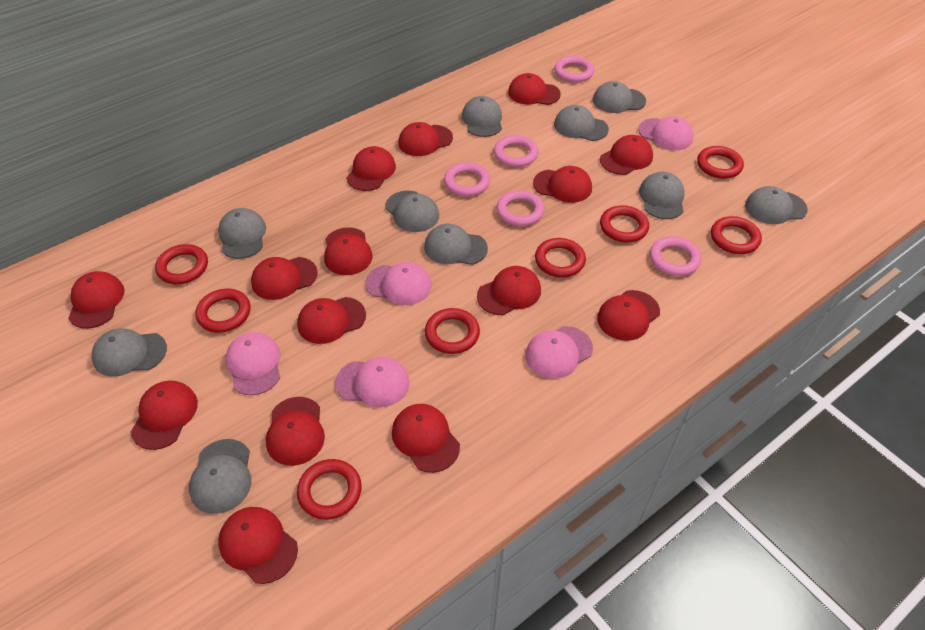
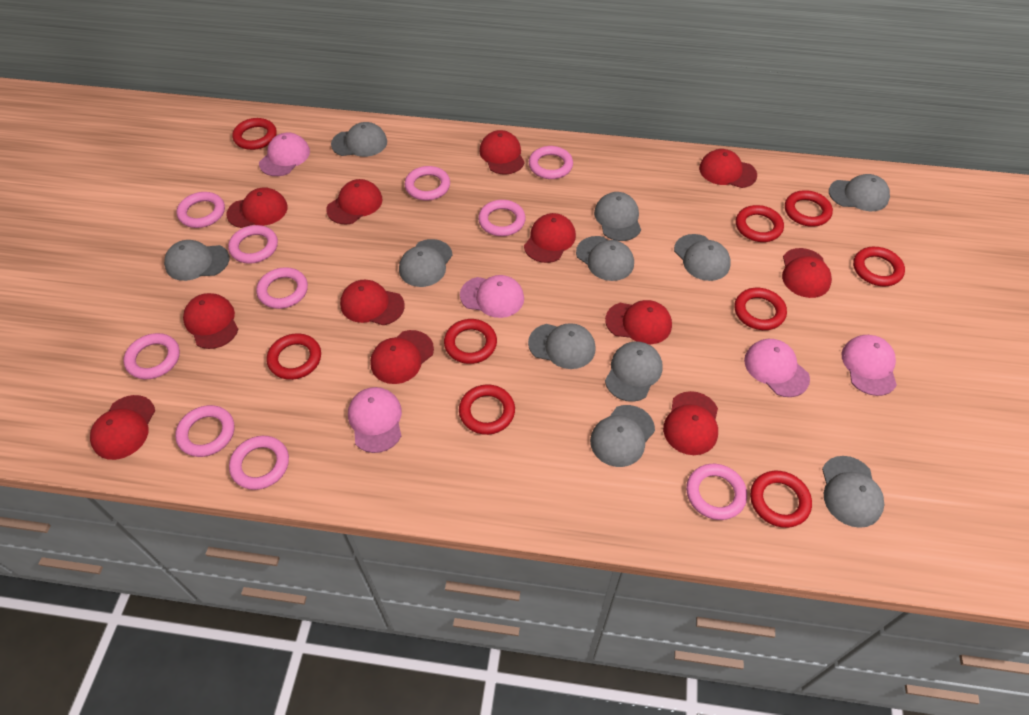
grey cap: [92,329,167,377] [189,439,251,514] [218,208,266,259] [385,191,439,232] [424,223,488,265] [462,96,502,137] [554,105,609,141] [593,81,646,113] [639,172,685,219] [745,186,808,224] = 10 -> [164,240,229,281] [331,122,387,157] [399,239,453,287] [528,323,596,369] [576,236,634,281] [590,405,655,467] [594,192,641,241] [605,341,663,402] [674,234,731,281] [822,456,884,528] [829,174,890,211] = 11
pink ring: [444,162,490,196] [494,135,538,167] [496,190,544,226] [554,56,594,83] [650,236,701,276] = 5 -> [124,333,180,379] [175,405,234,457] [177,192,225,228] [228,225,278,264] [229,436,289,490] [256,267,308,309] [405,166,450,201] [478,200,526,236] [529,146,573,179] [686,464,747,520] = 10
red cap: [68,271,125,329] [131,381,198,450] [218,507,298,584] [251,257,318,300] [266,397,325,466] [297,297,366,344] [324,227,372,275] [346,146,396,191] [392,404,460,473] [398,122,453,156] [477,266,541,315] [508,73,561,105] [533,166,592,203] [597,290,660,341] [600,135,653,175] = 15 -> [90,395,155,460] [183,293,238,349] [226,187,288,228] [326,179,383,224] [340,280,405,325] [370,330,434,384] [479,130,525,175] [524,213,576,263] [605,300,672,344] [663,391,718,455] [699,149,757,188] [782,248,832,298] = 12
red ring: [155,244,208,284] [195,289,250,333] [297,459,362,520] [425,308,480,354] [535,238,586,277] [600,205,649,242] [697,146,744,179] [711,216,762,254] = 8 -> [232,118,277,150] [267,333,321,380] [444,319,497,364] [459,384,515,435] [735,288,787,330] [736,205,784,242] [750,471,812,528] [785,190,833,227] [853,247,905,286] = 9

